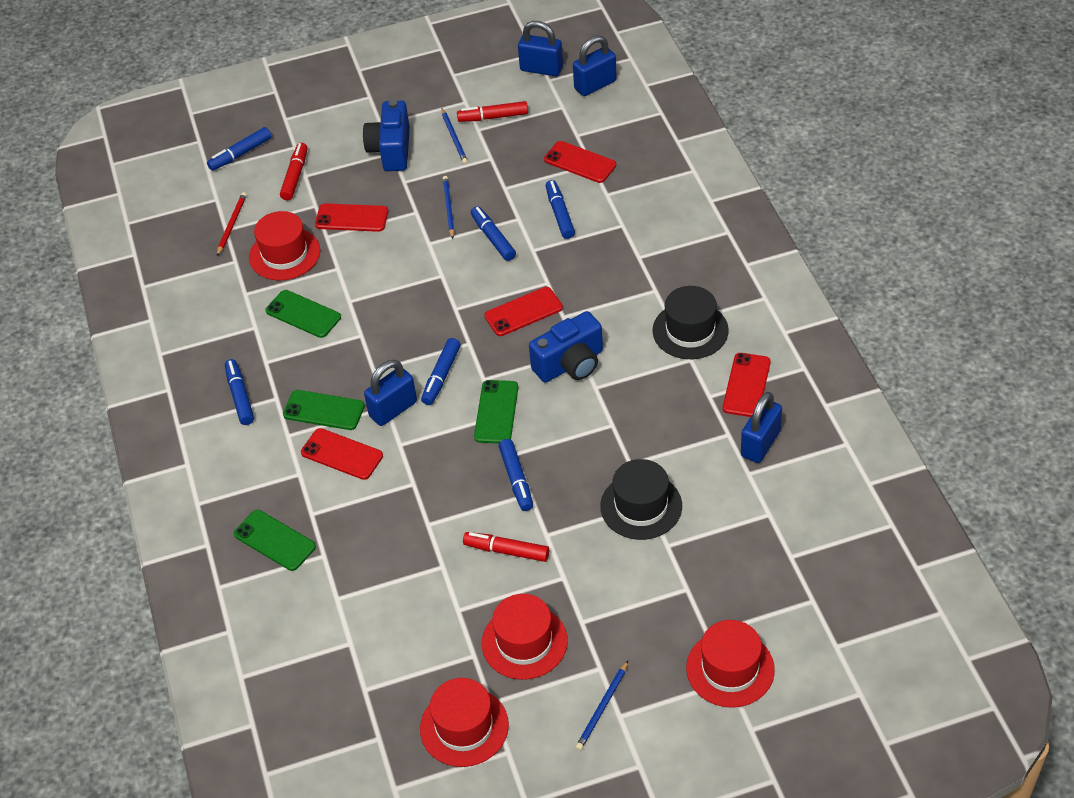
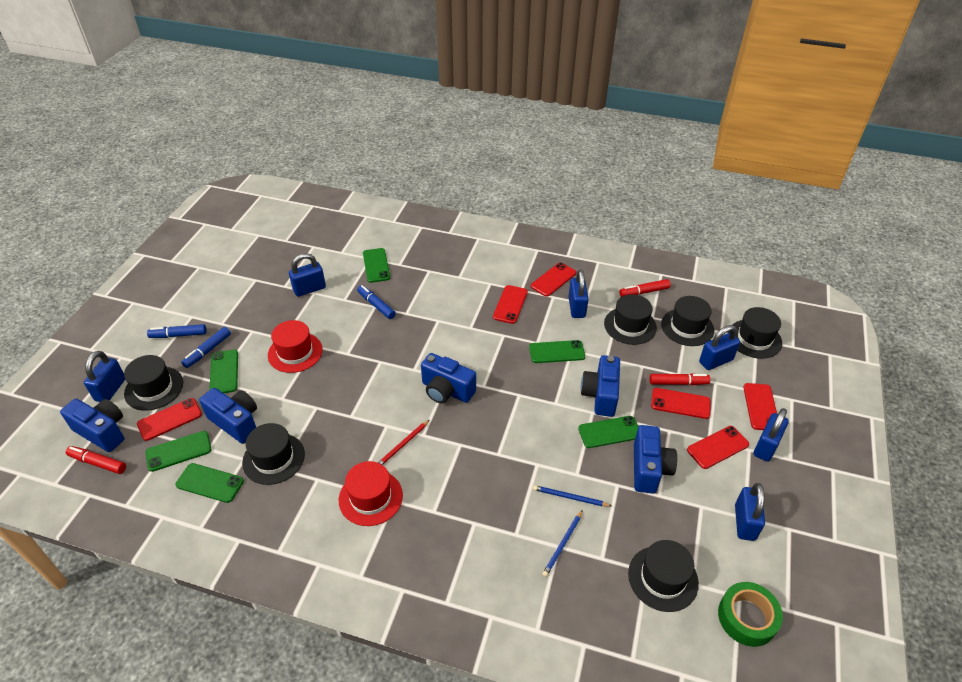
black hat: [600,459,682,540] [652,286,729,359] = 2 -> [124,355,183,411] [242,423,305,485] [604,294,657,345] [628,540,699,612] [661,296,714,346] [728,307,782,359] = 6
blue camera: [363,100,410,171] [529,311,603,383] = 2 -> [60,399,124,452] [199,388,257,444] [421,353,476,404] [581,355,620,417] [634,425,677,494] = 5
blue marker: [207,127,272,171] [225,359,254,425] [421,338,461,405] [471,206,516,261] [499,439,533,511] [546,180,575,239] = 6 -> [147,324,207,338] [181,327,231,368] [357,285,396,319] = 3
blue padlock: [364,360,417,426] [518,21,563,76] [573,35,617,96] [741,392,782,463] = 4 -> [84,351,125,402] [289,253,326,297] [569,270,589,318] [699,325,740,370] [735,483,765,541] [753,408,789,462] = 6
blue pencil: [441,109,468,164] [443,176,455,239] [576,661,628,750] = 3 -> [533,485,612,506] [542,511,582,577] = 2
green phone: [234,510,316,571] [266,290,341,338] [283,390,365,430] [474,380,518,444] = 4 -> [145,431,212,472] [176,463,244,503] [209,350,238,393] [363,248,390,283] [529,340,585,363] [578,416,638,448] = 6
green tape: none = 0 -> [718,582,783,647] = 1
red hat: [249,211,320,280] [420,678,509,767] [482,594,568,680] [686,620,775,708] = 4 -> [268,320,323,373] [339,461,403,526] = 2
red phone: [301,428,383,480] [315,203,388,232] [484,287,563,336] [544,141,616,183] [723,353,771,417] = 5 -> [137,398,202,441] [493,285,528,324] [531,262,576,297] [651,388,711,419] [687,426,749,469] [743,383,777,430] = 6

